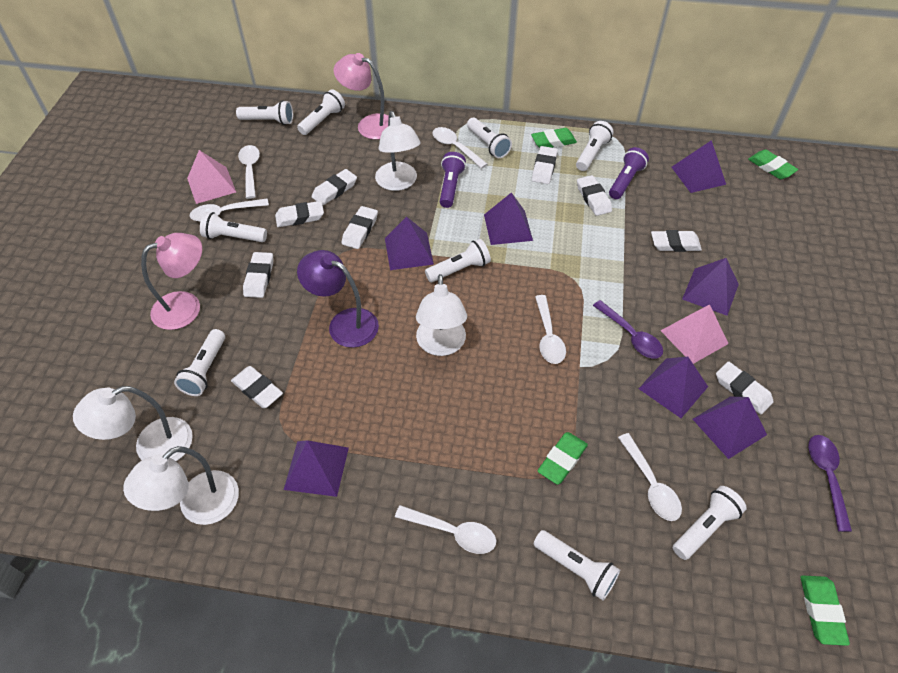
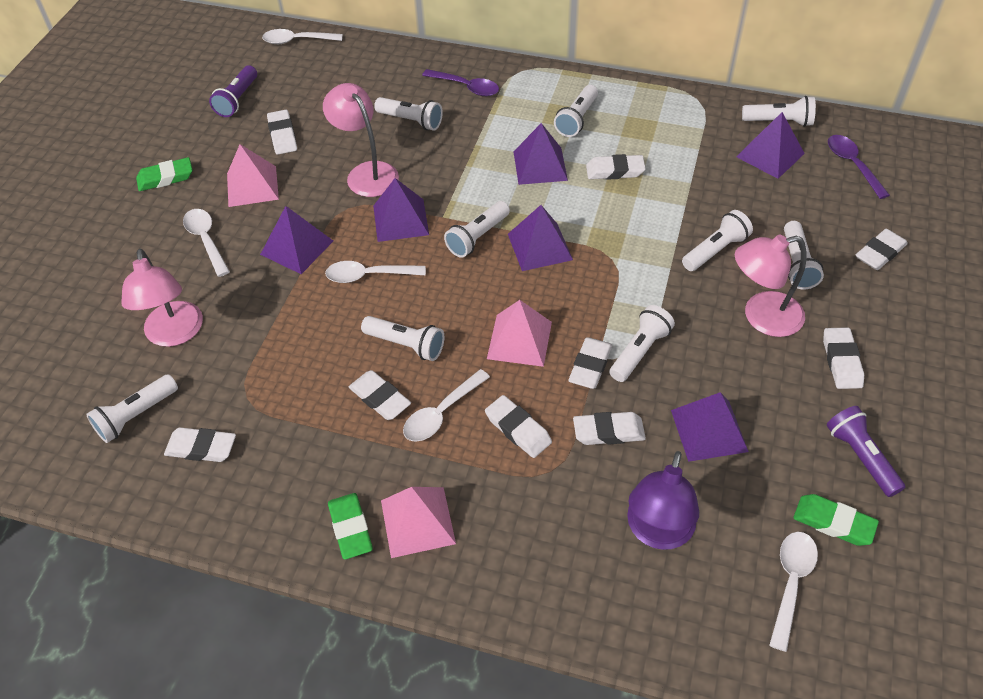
green eraser: [531,128,577,148] [538,432,588,485] [748,150,798,179] [800,575,850,646] = 4 -> [136,157,192,191] [328,493,373,560] [793,494,879,546] = 3
pink lamp: [141,233,202,330] [334,53,389,140] = 2 -> [121,249,203,347] [323,83,399,197] [735,235,806,337] = 3
pink pyramid: [187,150,236,204] [660,304,729,364] = 2 -> [227,144,279,207] [381,487,456,558] [487,300,552,367] = 3
purple pyramid: [284,440,349,497] [385,217,434,270] [484,192,533,245] [639,357,708,418] [671,140,726,193] [682,258,739,316] [693,396,767,459] = 7 -> [260,206,333,274] [373,178,429,242] [508,205,573,271] [513,123,568,185] [671,392,749,462] [736,112,805,179] = 6
white lamp: [73,386,193,461] [123,446,239,525] [375,111,421,191] [416,274,467,356] = 4 -> none = 0
white spoon: [190,199,269,222] [238,145,260,199] [395,505,496,554] [432,127,487,169] [535,295,566,364] [618,433,682,521] = 6 -> [183,209,230,277] [262,29,343,44] [325,261,426,283] [403,369,490,442] [769,532,818,652] = 5

